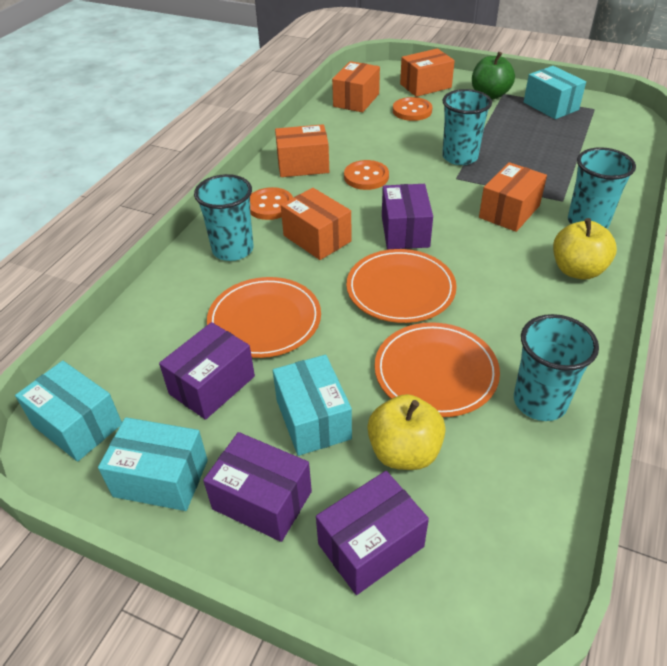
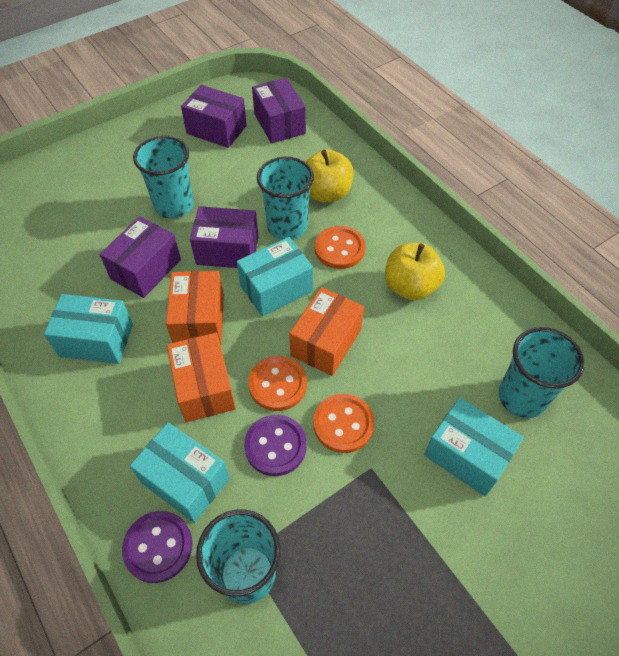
green apple: [472,52,515,100] = 1 -> none = 0
orange box: [275,124,329,177] [281,188,351,260] [332,61,380,112] [400,48,455,97] [479,162,547,232] = 5 -> [166,271,224,345] [167,333,236,422] [289,287,364,376] = 3
orange plate: [207,277,321,358] [346,249,457,323] [375,322,500,417] = 3 -> none = 0
purple button: none = 0 -> [122,511,192,583] [244,415,307,476] = 2

